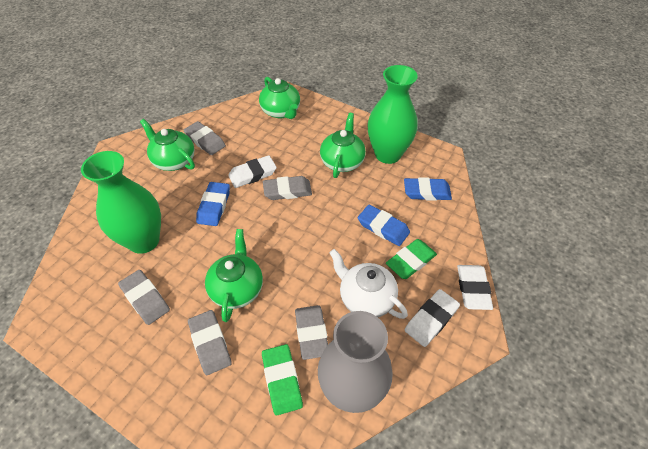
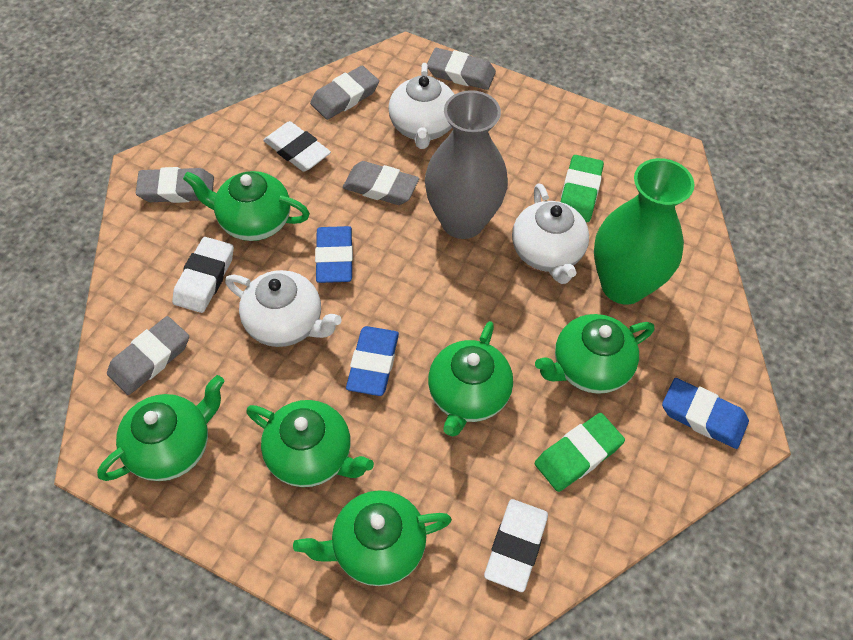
green teapot: [140,119,195,171] [205,229,263,322] [259,77,300,119] [320,113,366,178] = 4 -> [97,375,224,481] [183,171,310,241] [246,400,374,487] [293,490,452,586] [428,321,513,436] [535,314,654,394] = 6
green vase: [81,151,161,254] [367,65,418,164] = 2 -> [594,158,694,304] = 1
white teapot: [329,249,408,319] = 1 -> [225,270,342,347] [389,63,455,149] [512,183,589,284] = 3

